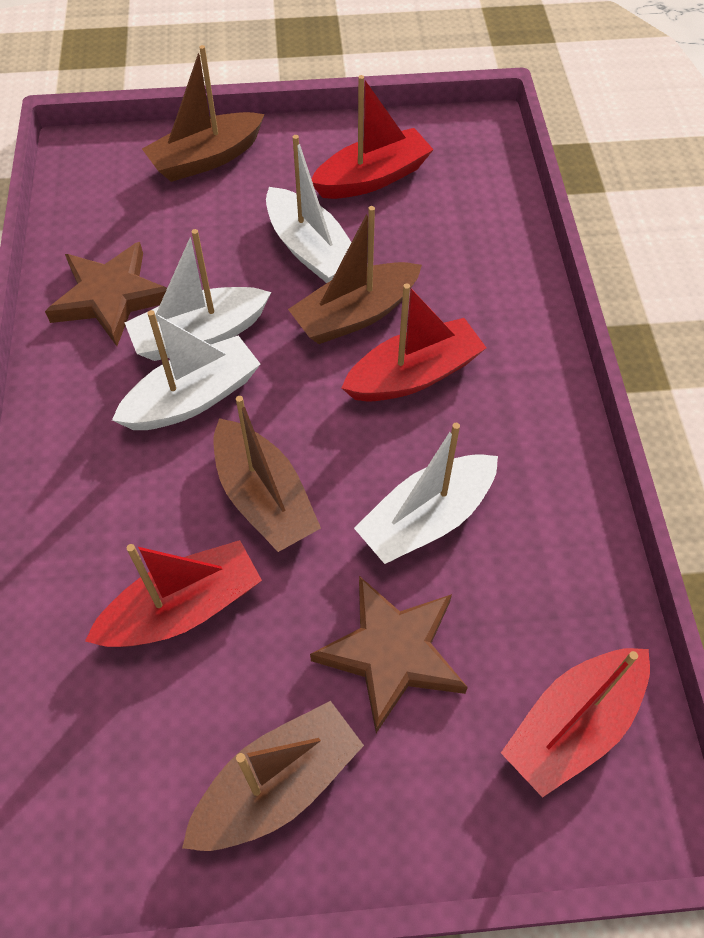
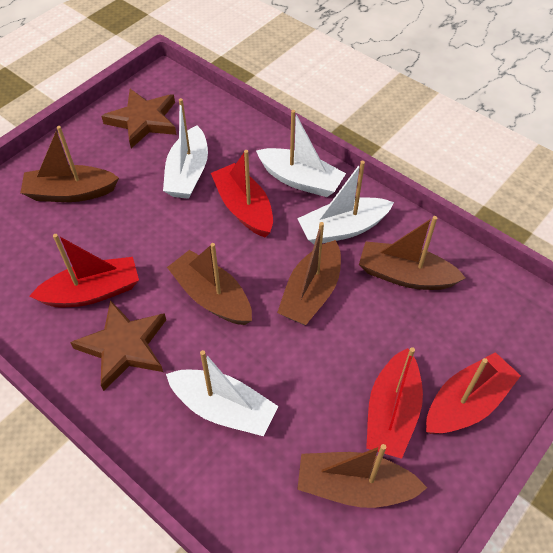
brown boat: [142,45,265,182] [182,701,364,851] [213,396,321,552] [288,206,422,344] = 4 -> [20,126,119,202] [167,243,252,325] [277,222,341,325] [297,444,427,508] [359,216,466,290] = 5

